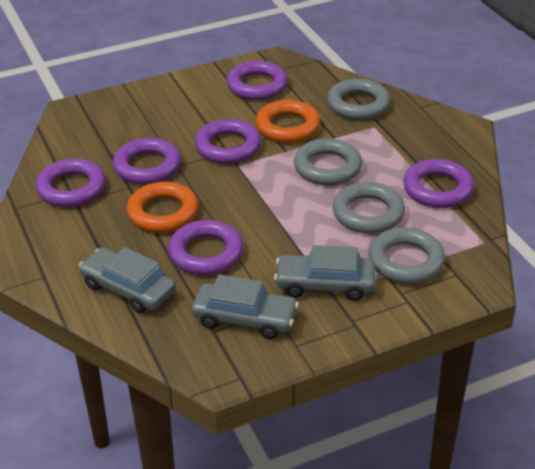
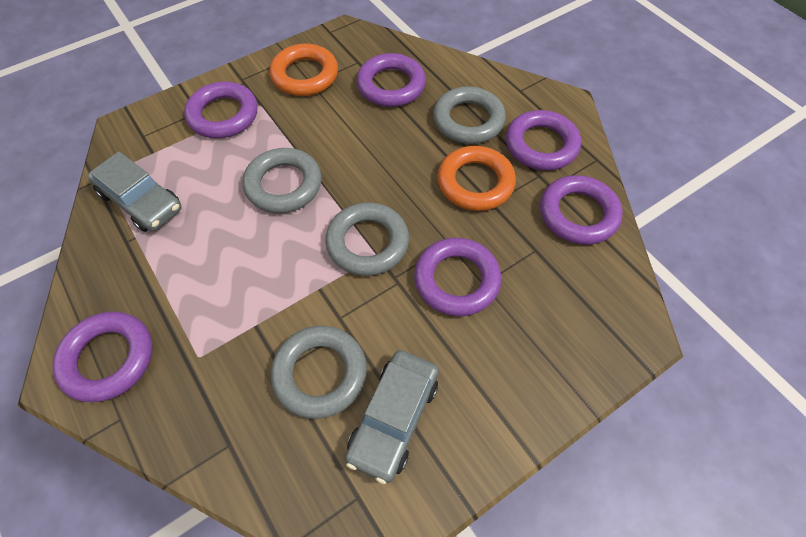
grey car: [79,247,176,313] [192,274,299,339] [274,245,375,301] = 3 -> [87,151,182,232] [345,350,439,484] = 2

